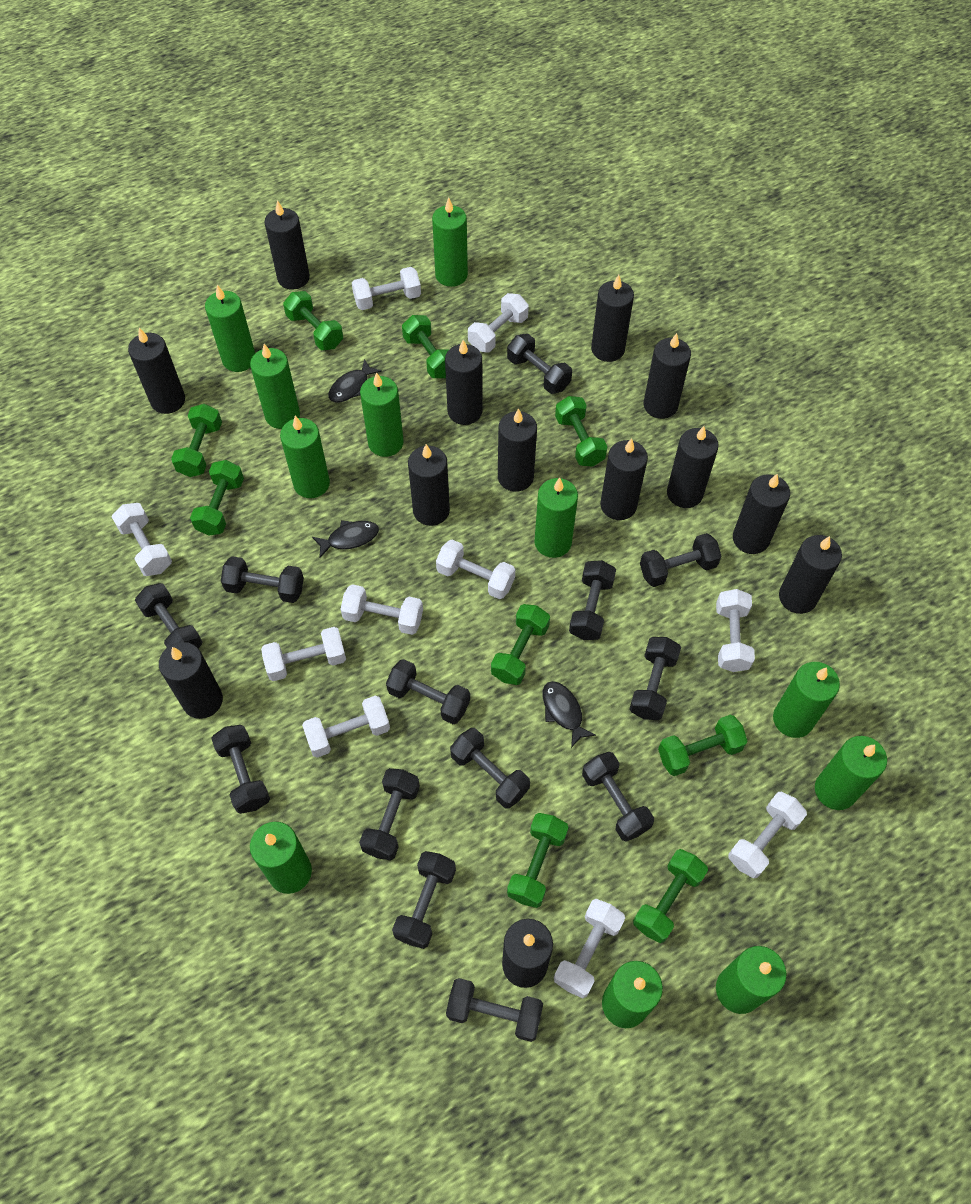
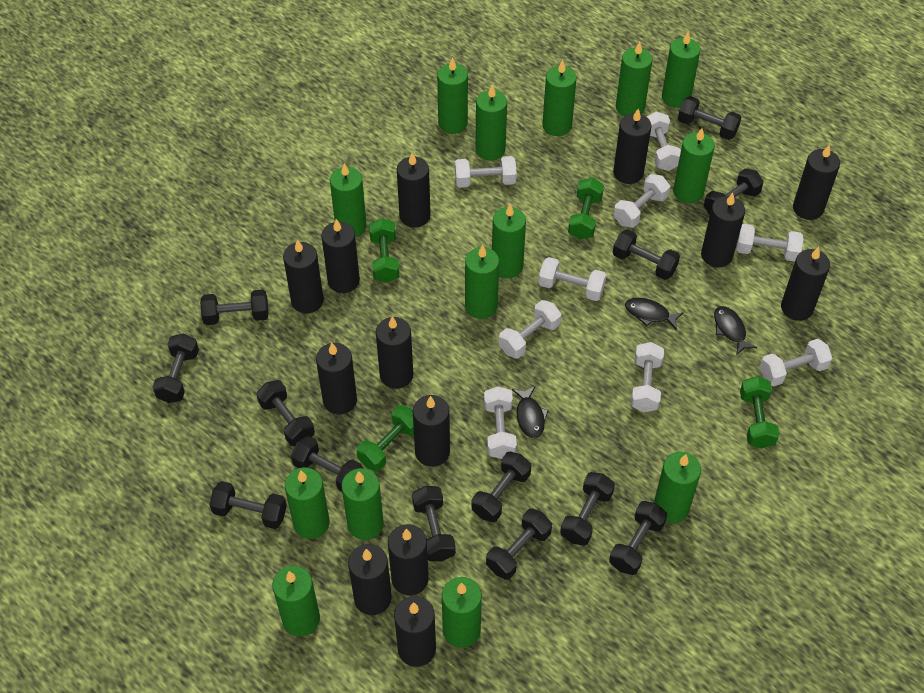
green candle: [205,285,255,372] [250,344,300,429] [250,822,312,894] [280,416,330,498] [360,372,404,457] [432,197,468,287] [534,478,578,558] [602,961,663,1028] [716,946,787,1014] [773,662,840,738] [815,736,887,810] = 11 -> [272,566,320,637] [285,467,330,539] [330,163,367,237] [341,468,384,540] [437,57,468,134] [442,577,482,648] [465,245,499,319] [475,85,507,161] [492,204,526,278] [542,60,577,136] [616,42,653,116] [654,452,701,523] [662,31,700,108] [673,128,715,203] = 14
green dumbbell: [171,404,222,477] [190,460,244,536] [283,291,343,350] [402,315,448,378] [491,604,550,685] [507,813,569,908] [555,396,608,467] [633,849,708,943] [658,714,748,776] = 9 -> [356,405,414,472] [369,218,399,283] [568,178,604,239] [740,376,779,449] = 4
white dumbbell: [112,503,172,576] [261,627,346,681] [302,696,390,758] [340,584,423,635] [352,267,421,310] [436,540,515,599] [468,293,529,353] [554,899,625,998] [716,589,755,672] [728,792,807,878] = 10 -> [455,156,517,188] [484,386,517,459] [499,300,561,359] [538,257,606,301] [614,174,670,228] [631,342,664,412] [647,112,681,171] [736,224,804,262] [760,339,832,386] = 9

